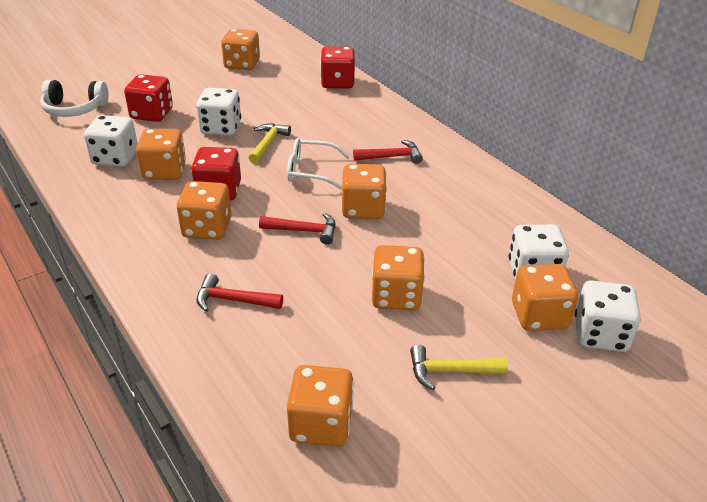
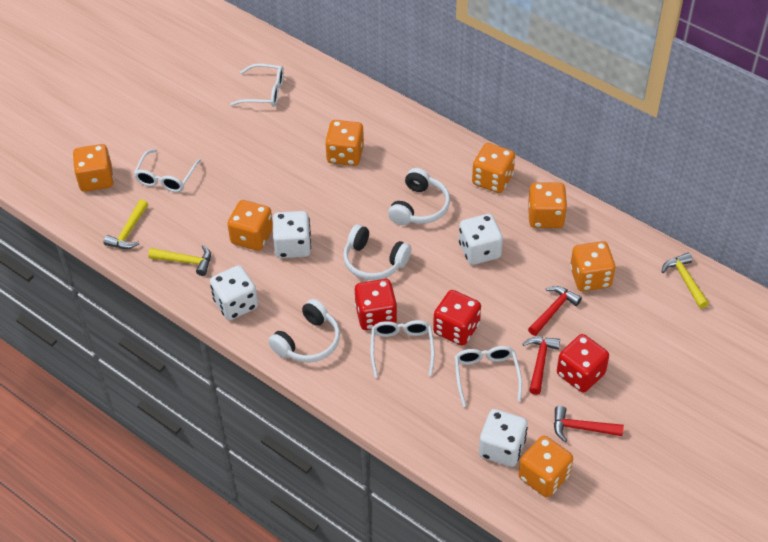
white glasses: [287,138,350,190] = 1 -> [133,149,201,192] [230,64,284,107] [370,320,435,377] [455,346,522,407] = 4
white headphones: [40,80,109,117] = 1 -> [268,299,340,362] [343,224,411,280] [388,168,450,225] = 3
yellow hammer: [249,123,291,164] [410,345,508,390] = 2 -> [104,199,148,249] [148,245,211,276] [662,253,709,309] = 3

